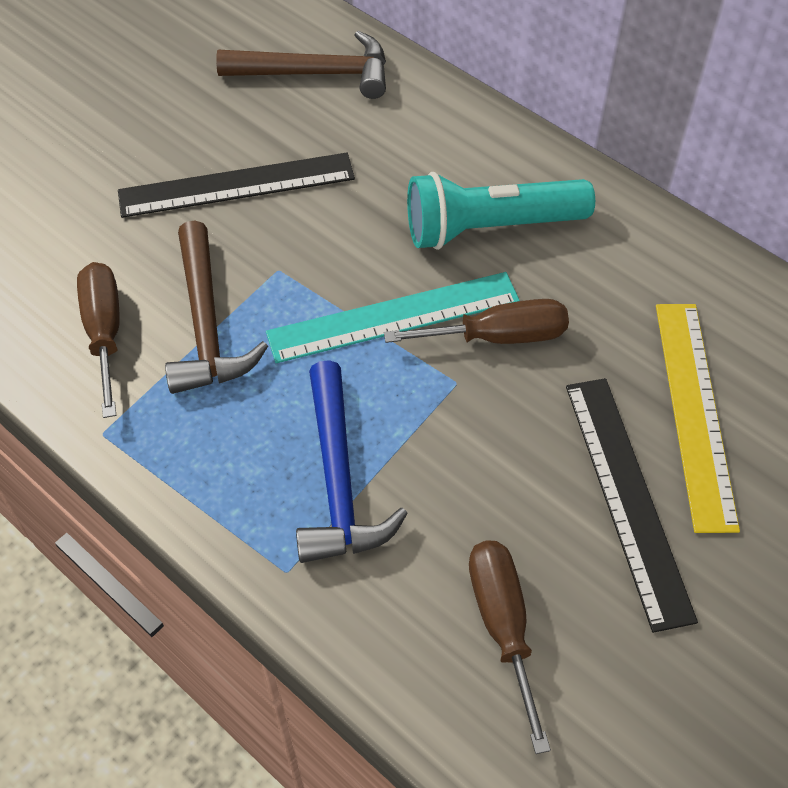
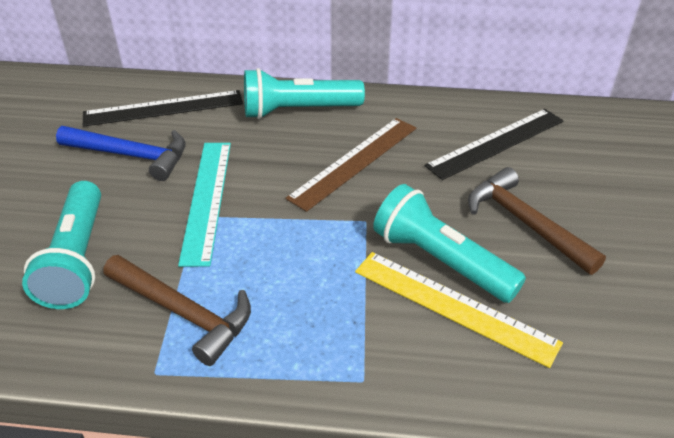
brown ruler: none = 0 -> [286,118,416,212] = 1
brown screwdriver: [77,262,120,418] [384,299,569,344] [469,540,551,754] = 3 -> none = 0
turquoise flashlight: [407,172,595,250] = 1 -> [22,181,101,309] [244,68,365,119] [373,184,526,303] = 3

